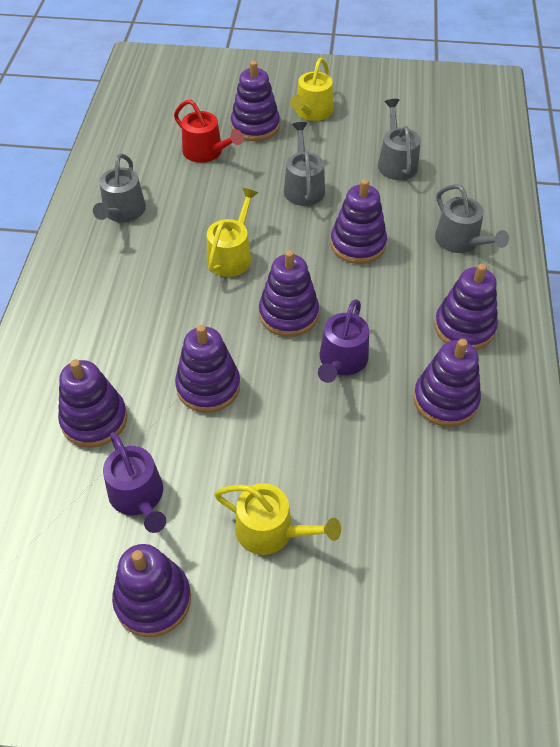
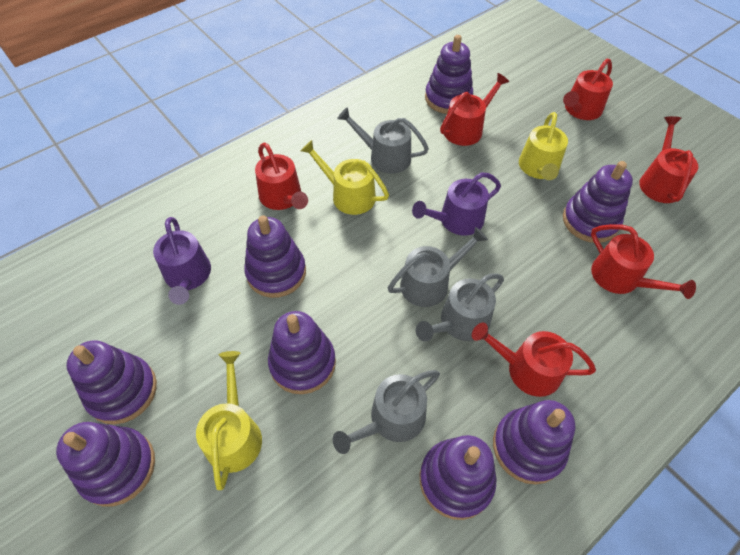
red watering can: [174,99,244,163] = 1 -> [255,143,308,210] [440,73,509,146] [472,322,596,397] [563,59,613,120] [591,224,696,299] [639,116,698,203] = 6

